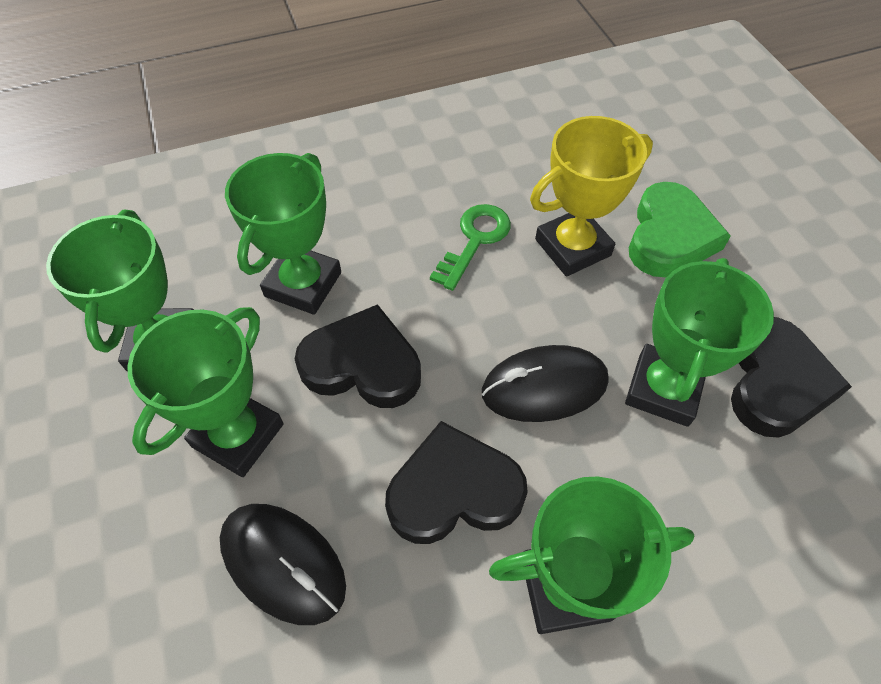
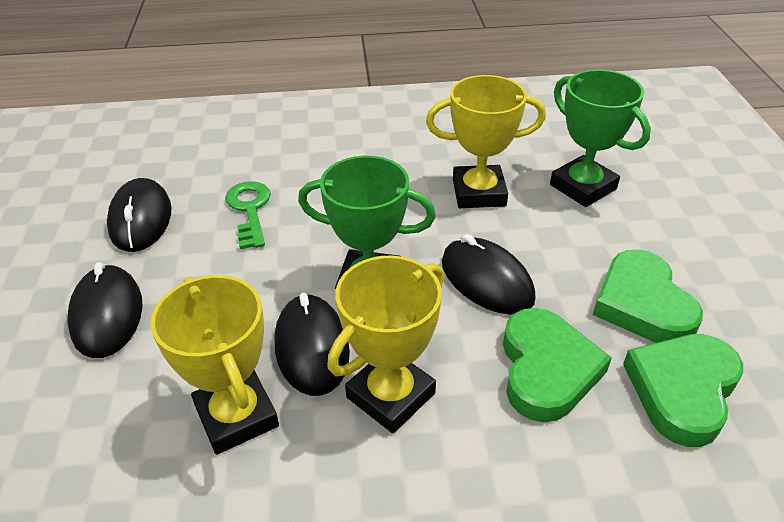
black heart: [295,304,421,408] [385,421,528,544] [731,317,852,438] = 3 -> none = 0
black mouse: [220,504,346,625] [482,345,609,422] = 2 -> [67,262,143,358] [107,178,172,252] [275,293,350,396] [442,234,536,315] = 4
green heart: [629,182,731,277] = 1 -> [503,308,612,422] [593,249,703,343] [623,334,743,447] = 3
green trophy: [46,210,194,371] [127,307,284,477] [225,153,341,315] [489,476,694,634] [625,258,774,427] = 5 -> [298,156,436,290] [550,69,651,207] = 2
yellow trophy: [530,116,653,277] = 1 -> [150,275,279,455] [327,255,444,433] [426,75,546,208] = 3

